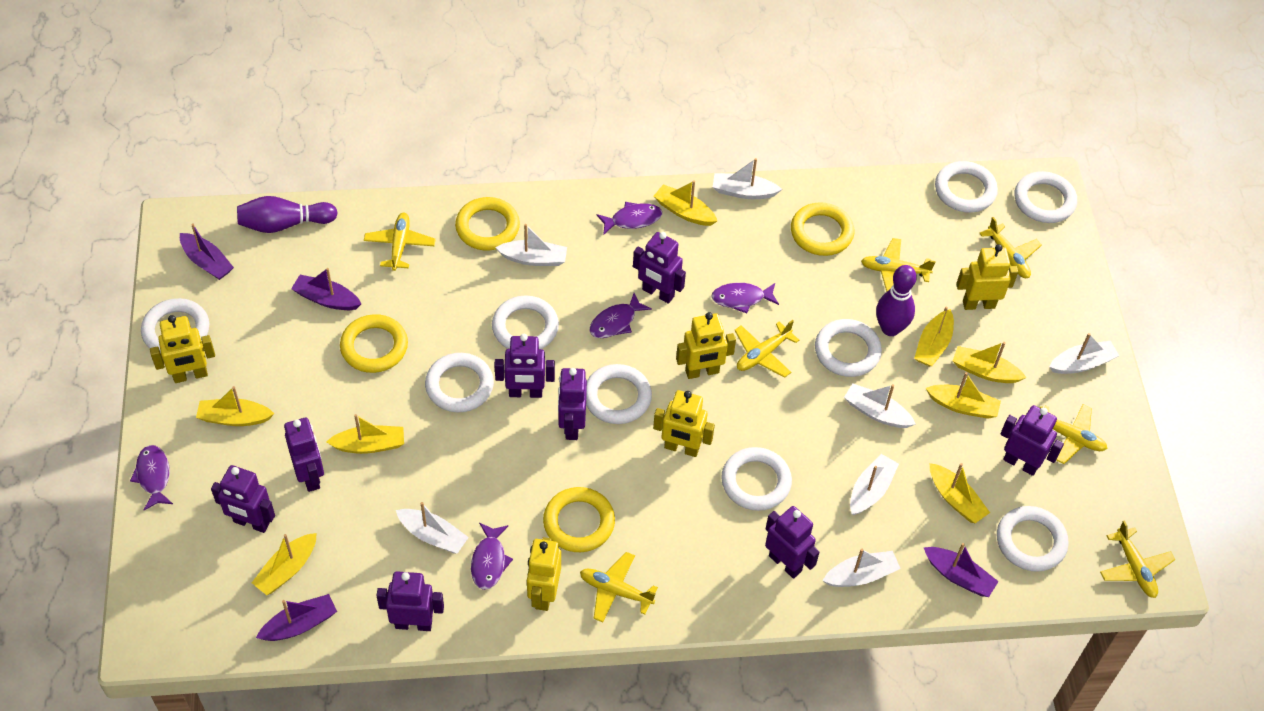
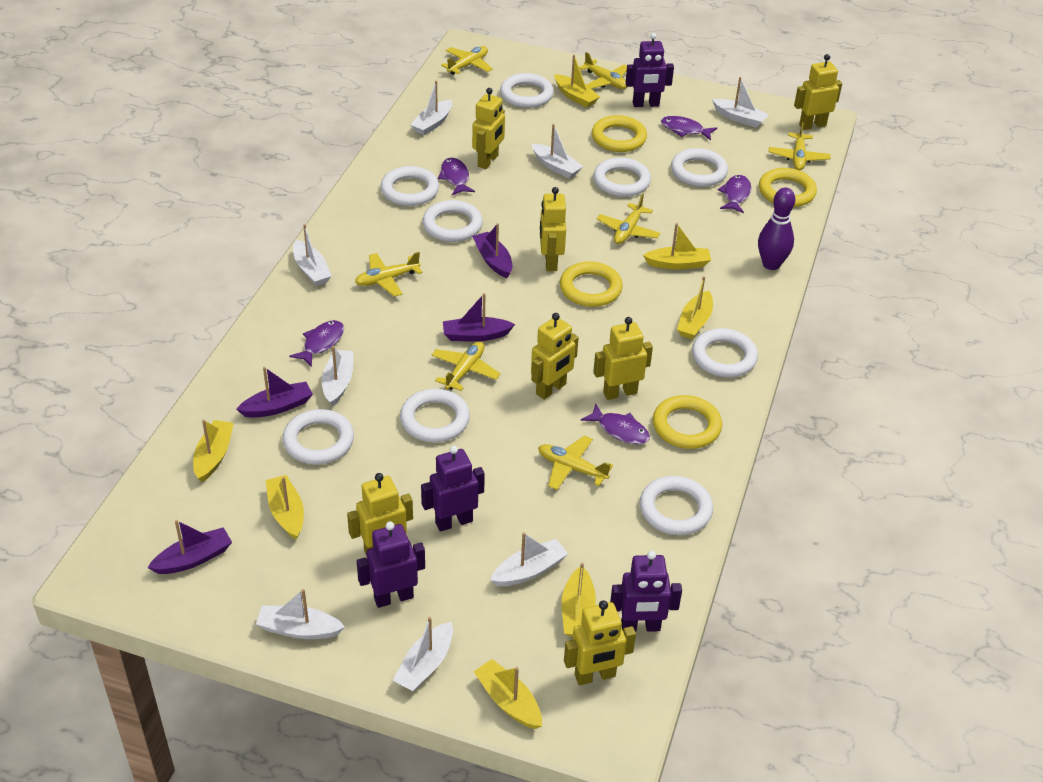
purple bowling pin: [237,196,338,233] [876,265,917,336] = 2 -> [758,187,795,270] = 1
purple robot: [211,465,275,533] [284,418,324,492] [376,571,444,631] [494,334,555,398] [558,368,587,440] [633,232,686,304] [765,506,819,579] [1001,405,1064,476] = 8 -> [357,521,425,608] [421,445,485,532] [610,551,682,632] [625,33,674,107] = 4
white boat: [396,502,469,554] [495,224,567,266] [713,158,782,199] [822,549,901,587] [844,384,916,428] [850,454,899,515] [1049,333,1119,374] = 7 -> [256,589,345,639] [293,224,332,286] [322,346,353,406] [392,617,453,691] [411,81,452,135] [491,532,568,586] [532,124,583,179] [712,77,769,128] = 8
yellow boat: [196,386,274,426] [252,533,317,595] [326,414,404,454] [654,180,717,226] [914,306,954,366] [926,372,1001,419] [930,463,990,523] [953,342,1027,383] = 8 -> [193,420,234,482] [266,475,304,540] [474,659,542,729] [554,55,600,108] [561,563,596,637] [643,223,711,269] [677,276,713,339] = 7
yellow robot: [150,315,215,383] [527,537,561,611] [653,390,715,457] [676,312,736,379] [956,244,1018,310] = 5 -> [347,473,413,556] [472,88,505,169] [531,313,579,400] [540,187,566,271] [564,600,636,685] [593,317,653,400] [794,54,842,130] = 7

